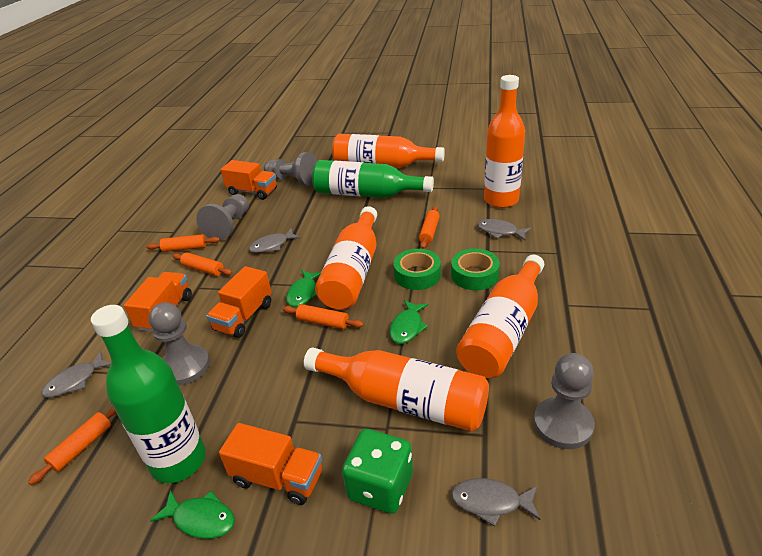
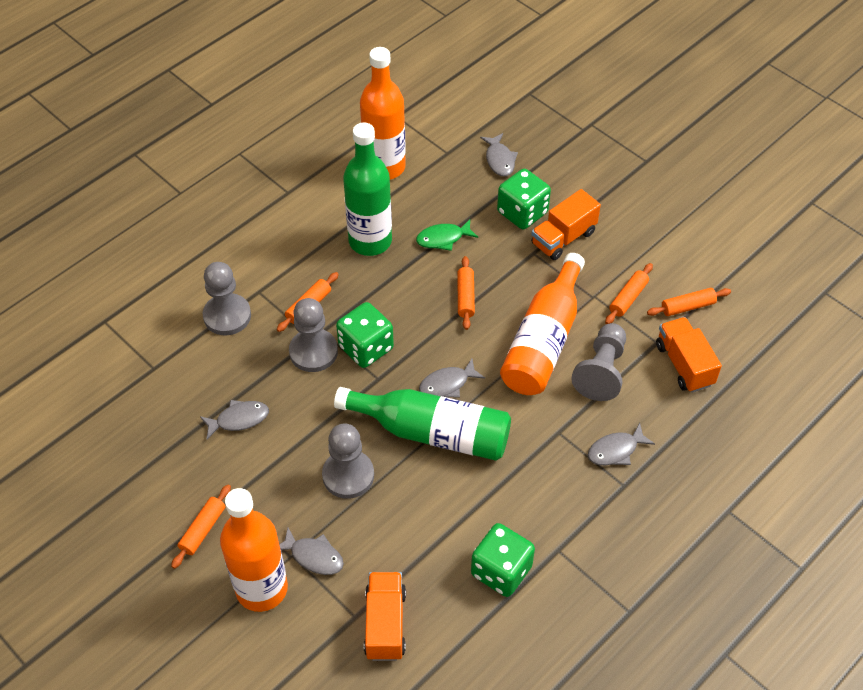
green dice: [342,429,413,514] = 1 -> [336,302,394,368] [471,523,535,597] [497,169,551,229] = 3
green fish: [150,490,235,539] [286,270,321,307] [390,300,428,344] = 3 -> [416,219,478,251] = 1
green tape: [393,249,441,290] [451,249,500,290] = 2 -> none = 0
grey fish: [42,351,111,398] [249,228,301,253] [451,478,540,527] [477,219,531,240] = 4 -> [200,400,269,439] [279,527,344,575] [419,359,485,398] [480,133,518,176] [588,423,655,465] = 5
orange bottle: [304,348,489,432] [315,206,377,310] [332,134,445,168] [456,255,544,378] [484,75,525,208] = 5 -> [220,488,288,612] [360,47,406,180] [500,253,585,395] = 3
orange truck: [124,272,192,332] [207,266,272,338] [219,423,322,505] [221,160,277,200] = 4 -> [364,572,406,661] [531,189,601,260] [656,317,722,392] = 3

